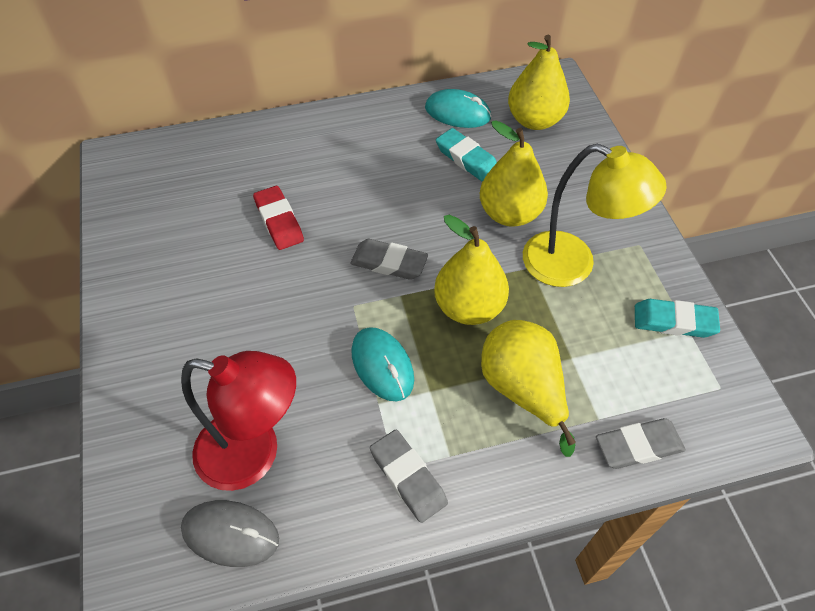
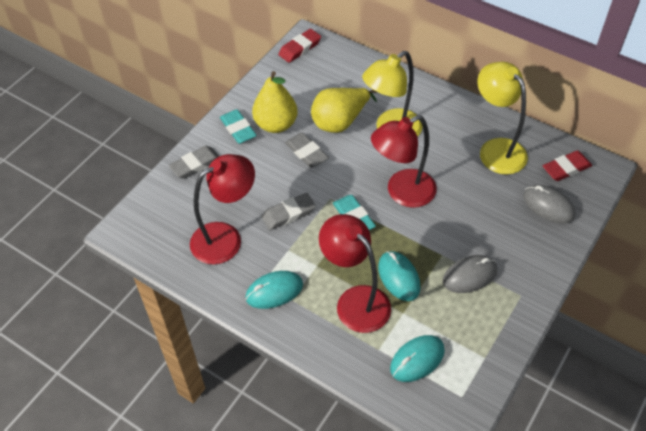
grey mouse: [181,500,279,567] = 1 -> [443,255,497,293] [523,185,575,224] = 2
red eraser: [253,186,304,250] = 1 -> [278,29,321,63] [543,150,592,181] = 2
red lamp: [181,351,296,491] = 1 -> [190,154,255,264] [319,214,391,333] [371,115,437,208] = 3
turquoise mouse: [352,327,414,401] [425,89,492,128] = 2 -> [245,271,303,309] [378,251,421,301] [390,335,445,382] = 3
yellow lamp: [523,144,667,287] = 1 -> [362,51,423,137] [478,62,528,174] = 2
yellow pear: [434,215,509,325] [480,120,548,227] [481,320,576,457] [508,35,570,130] = 4 -> [252,71,297,133] [311,88,377,133] = 2

